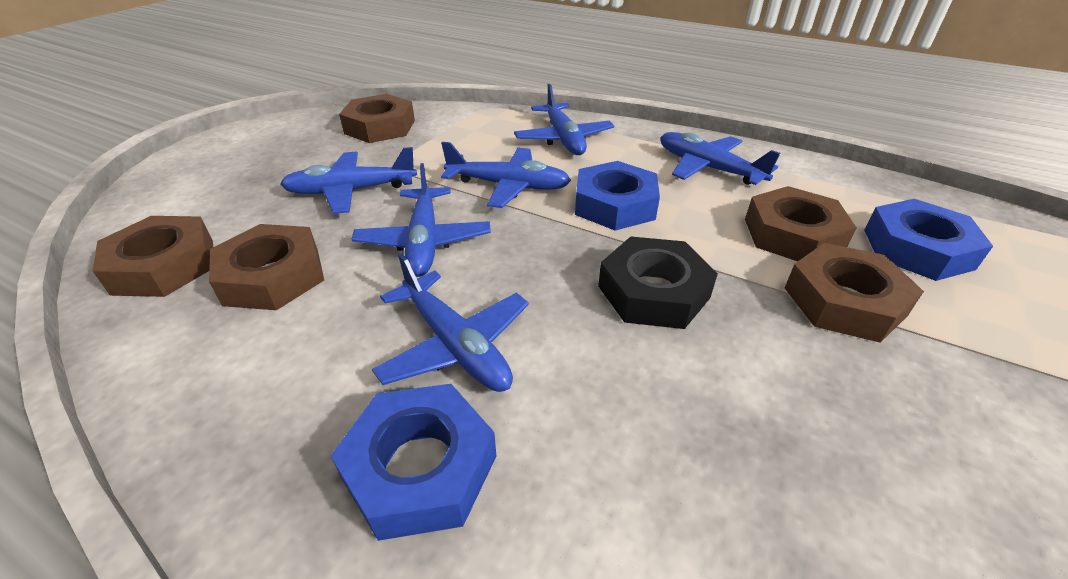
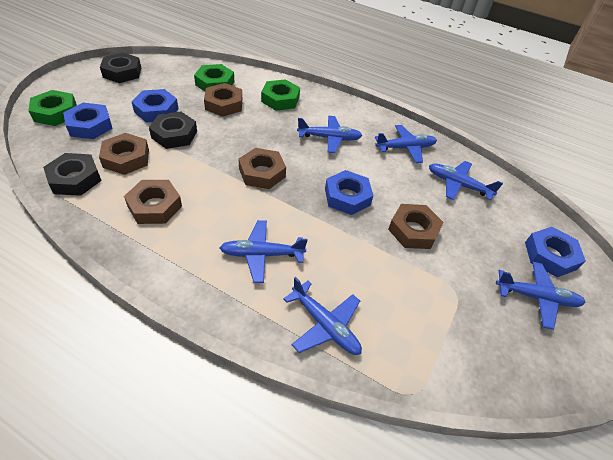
black nut: [598,236,718,329] = 1 -> [43,153,102,196] [100,52,141,83] [149,112,197,149] = 3
blue nut: [331,384,496,541] [575,161,660,231] [864,199,993,281] = 3 -> [63,103,113,139] [132,89,179,123] [325,170,374,215] [525,227,586,277] = 4
green nut: none = 0 -> [28,90,77,126] [194,64,234,92] [261,79,300,111] = 3

